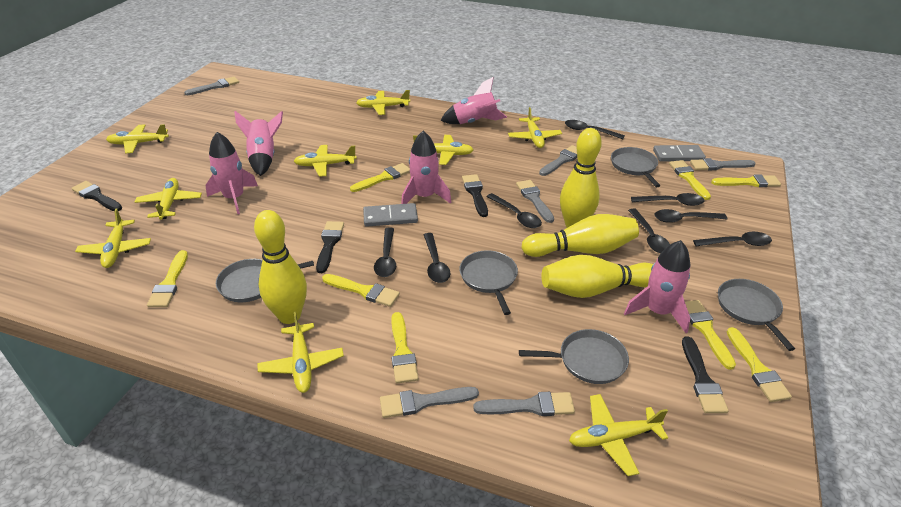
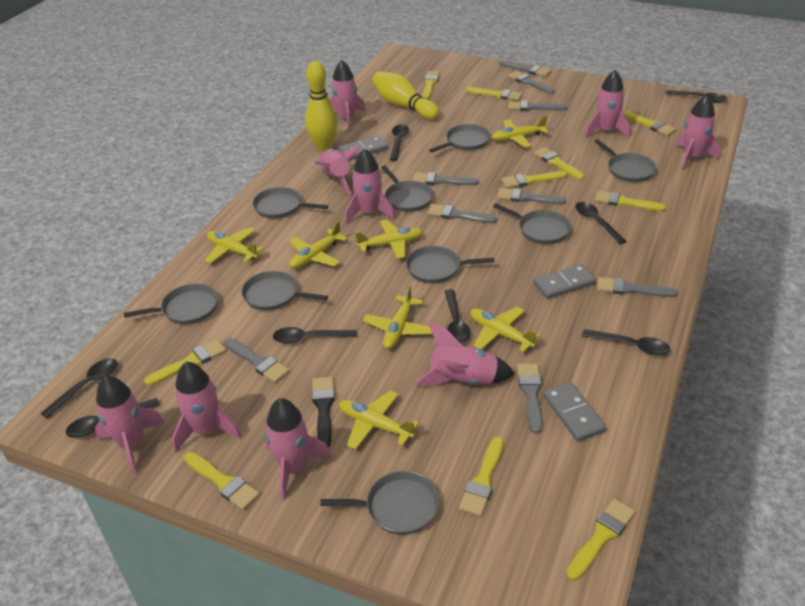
black brush: [72,181,122,211] [316,221,344,273] [462,174,488,217] [682,336,729,413] = 4 -> [312,377,335,447] = 1
grey brush: [184,77,239,95] [380,387,479,418] [473,392,575,416] [516,180,554,223] [539,145,577,176] [690,158,756,170] = 6 -> [224,338,290,383] [413,172,479,185] [428,204,497,223] [497,188,566,204] [499,60,551,77] [508,71,555,94] [508,100,567,111] [517,364,542,434] [597,277,678,297] = 9
grey domino: [363,203,418,227] [653,145,706,162] = 2 -> [338,136,388,161] [533,264,596,299] [543,382,606,441] = 3
grey pan: [216,259,314,302] [459,250,518,315] [519,329,629,384] [611,147,660,187] [718,279,795,351] = 5 -> [124,284,218,324] [241,271,328,310] [253,187,328,219] [320,471,439,535] [381,165,433,212] [406,246,494,283] [429,124,491,152] [493,203,571,244] [594,139,657,182] = 9
pink rocket: [205,132,258,214] [234,111,283,176] [401,131,451,204] [441,77,507,124] [624,240,690,333] = 5 -> [95,375,165,474] [172,361,241,452] [265,398,331,500] [314,146,361,195] [330,60,366,131] [345,149,395,223] [415,323,515,386] [585,70,630,138] [675,94,721,170] = 9
yellow bowling pin: [254,210,307,324] [521,214,639,257] [541,255,653,298] [560,128,602,228] = 4 -> [305,61,338,152] [372,71,440,120] = 2
yellow brush: [147,250,188,307] [322,274,400,307] [350,163,410,192] [391,312,418,383] [669,160,711,200] [685,300,736,370] [711,175,781,187] [727,327,792,402] = 8 -> [144,339,226,386] [184,452,260,510] [423,71,440,99] [459,437,504,516] [466,87,522,101] [502,171,567,188] [534,147,585,180] [566,499,635,580] [595,191,666,211] [622,110,676,136] = 10
yellow plane: [75,208,151,268] [106,124,169,153] [135,178,202,220] [257,312,344,393] [294,145,357,177] [356,90,410,115] [413,135,473,165] [508,107,562,148] [569,394,668,476] = 9 -> [205,227,264,264] [289,221,348,268] [339,390,419,450] [355,220,423,259] [363,285,432,349] [470,307,541,352] [491,116,549,148] = 7

